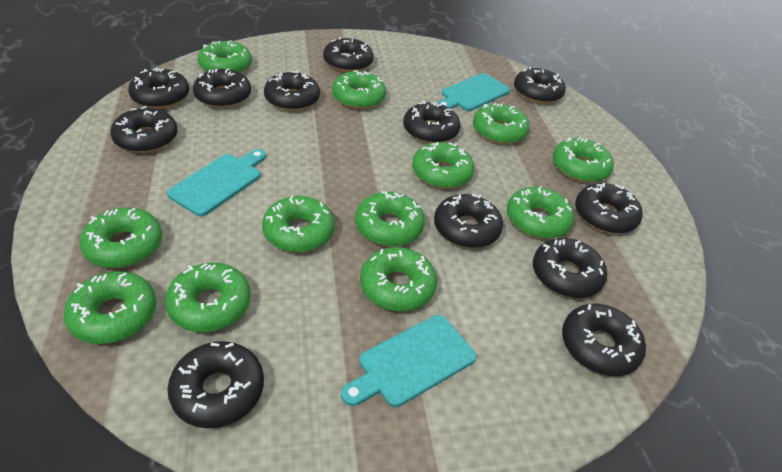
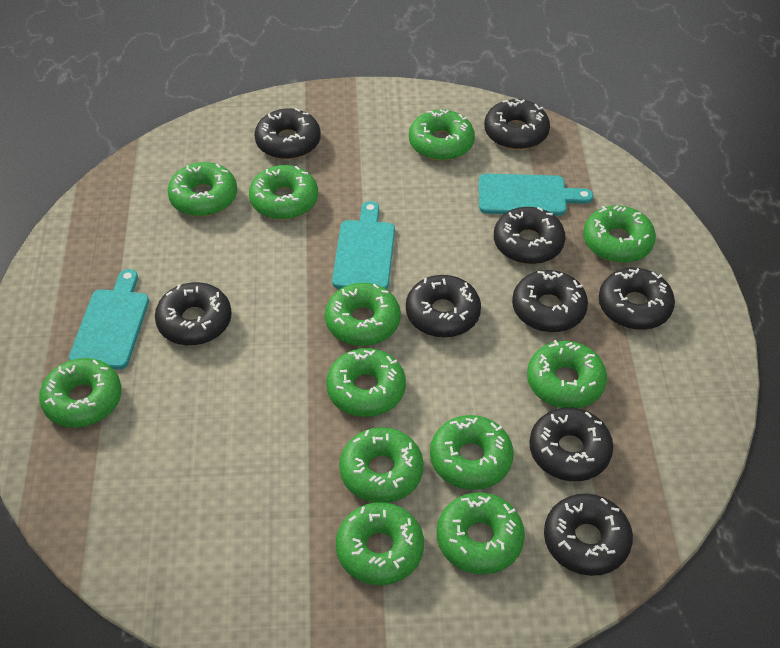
black donut: [110,106,178,153] [128,68,189,109] [167,341,264,428] [193,68,251,108] [264,71,320,111] [323,37,374,72] [403,101,460,143] [434,194,503,248] [514,67,566,103] [533,238,607,298] [562,304,646,376] [575,183,643,234] = 12 -> [155,282,232,346] [255,108,321,159] [406,275,481,338] [484,99,550,150] [494,207,566,264] [512,270,588,332] [529,407,613,481] [544,494,633,576] [599,268,675,330] = 9

